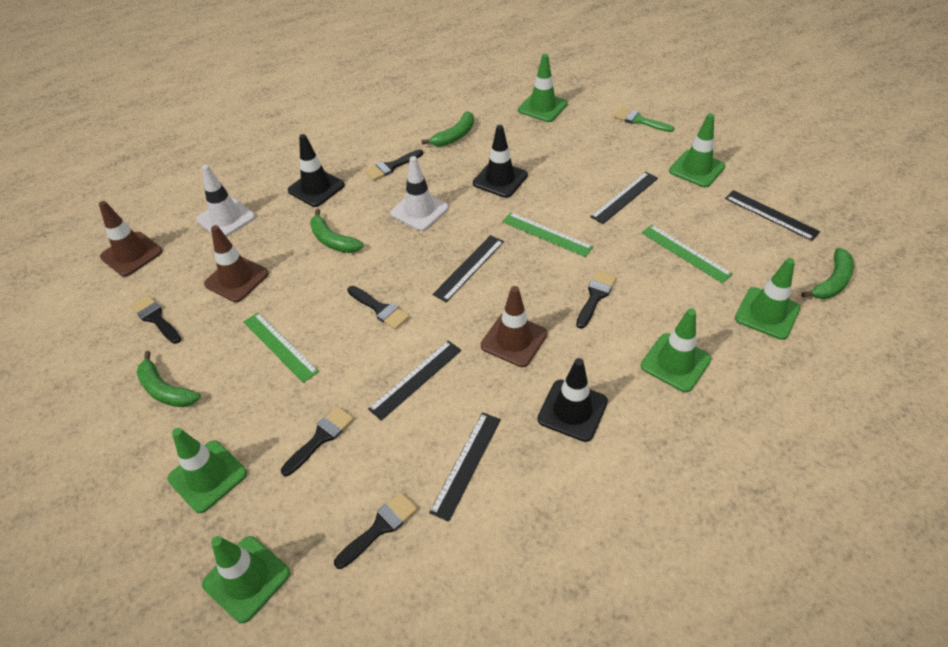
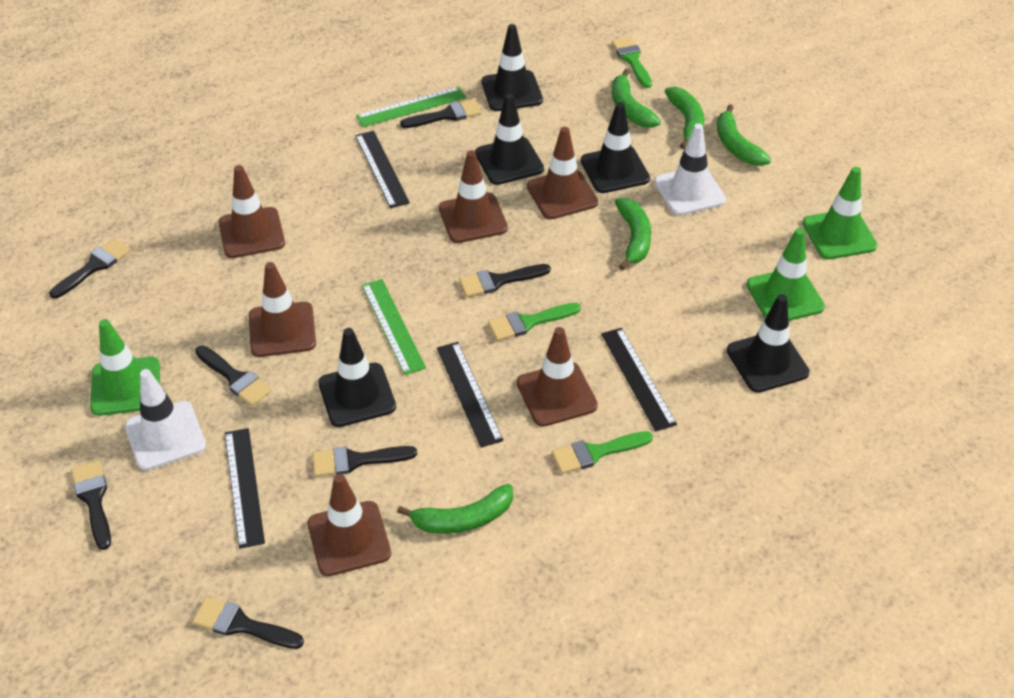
black brush: [131,295,181,344] [281,406,354,476] [334,492,417,569] [347,286,409,330] [365,149,423,181] [576,271,616,329] = 6 -> [49,238,131,299] [71,460,111,550] [192,597,304,649] [195,345,272,406] [312,446,417,477] [400,99,482,128] [459,264,551,297] = 7
black ruler: [368,340,462,421] [429,412,501,522] [432,235,504,302] [590,172,658,224] [725,190,820,241] = 5 -> [225,428,265,549] [355,131,410,208] [437,342,503,448] [601,328,677,432] = 4
black traffic cone: [288,134,345,207] [473,125,528,198] [537,358,608,442] = 3 -> [318,328,396,427] [475,94,544,185] [481,24,543,111] [581,102,650,193] [727,294,810,393] = 5
brown traffic cone: [99,201,163,277] [204,225,269,302] [481,286,547,367] = 3 -> [219,165,285,258] [249,262,316,357] [308,474,391,576] [439,150,508,243] [517,327,598,427] [527,127,598,219] = 6
green banana: [137,351,201,407] [310,209,364,253] [421,111,474,146] [801,248,854,299] = 4 -> [397,484,513,534] [612,69,661,128] [615,198,651,270] [665,87,704,149] [717,104,771,166] = 5
green brush: [614,108,674,132] = 1 -> [488,303,581,341] [552,431,653,474] [612,37,652,88] = 3
green ruler: [243,312,319,383] [502,212,593,257] [641,225,733,283] = 3 -> [356,86,466,127] [362,279,426,375] = 2
green traffic cone: [167,428,247,513] [202,536,290,623] [518,54,568,122] [641,309,712,392] [669,113,725,187] [735,258,800,340] = 6 -> [90,319,160,416] [746,228,825,321] [803,167,877,259] = 3

